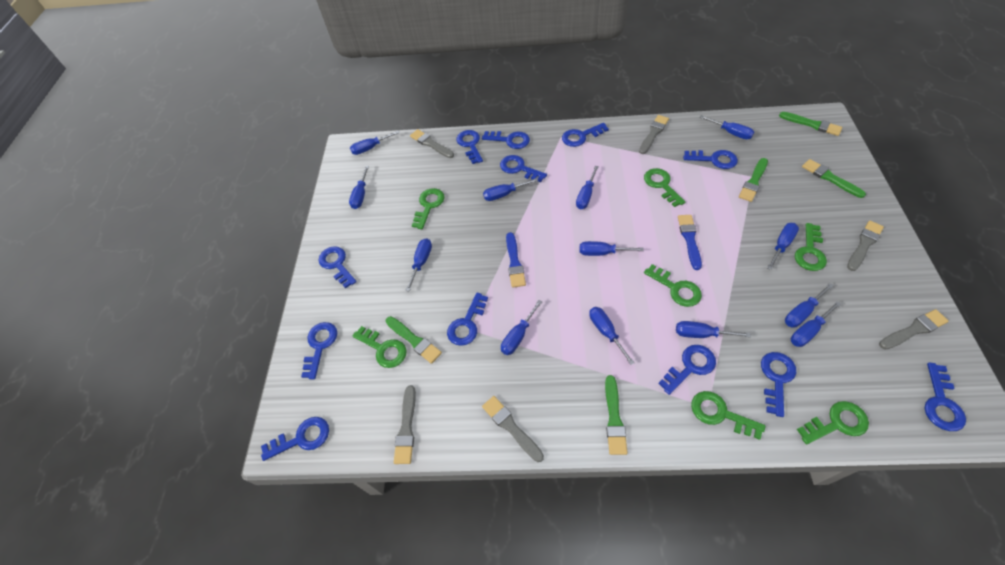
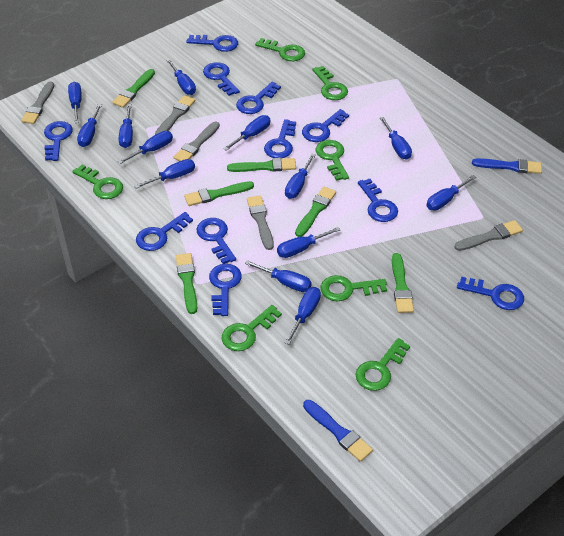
blue key: [261,417,329,461] [301,322,337,379] [318,246,357,288] [447,293,488,346] [456,130,483,164] [482,131,530,149] [500,155,547,182] [562,123,609,147] [658,345,716,395] [683,150,738,169] [761,352,796,417] [924,362,966,431] = 12 -> [44,121,73,161] [136,212,193,251] [186,35,238,52] [197,218,236,264] [203,62,240,96] [209,264,242,316] [236,82,281,114] [264,119,296,158] [302,109,349,142] [358,179,398,222] [457,277,524,310] = 11
green brush: [385,316,442,364] [605,375,628,455] [739,158,768,202] [779,112,842,136] [802,159,866,198] = 5 -> [112,69,155,108] [176,253,197,314] [184,181,254,206] [227,158,296,172] [295,187,336,237] [392,253,414,313] = 6
grey brush: [394,385,416,464] [410,129,454,158] [482,396,544,462] [639,115,669,154] [847,221,884,271] [879,309,949,350] = 6 -> [21,82,54,124] [155,95,195,135] [174,122,220,161] [247,195,274,250] [454,220,523,251] = 5

